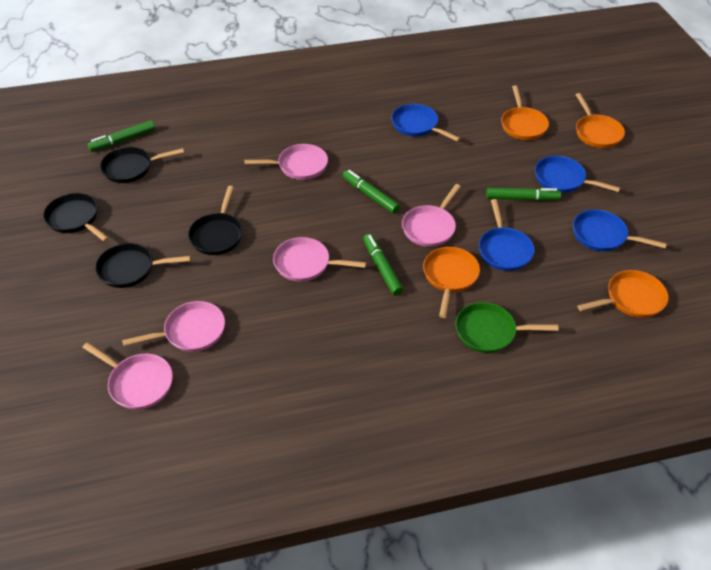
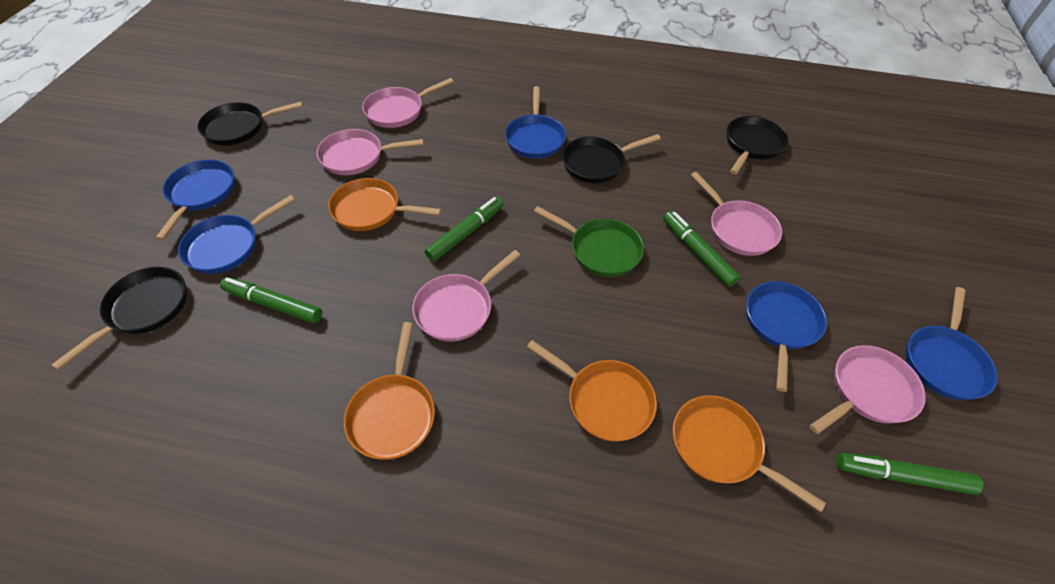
blue pan: [391,104,461,142] [479,199,535,271] [535,156,620,193] [573,210,667,251] = 4 -> [155,160,235,241] [178,195,295,274] [505,86,566,159] [746,281,827,392] [906,287,998,400] = 5

